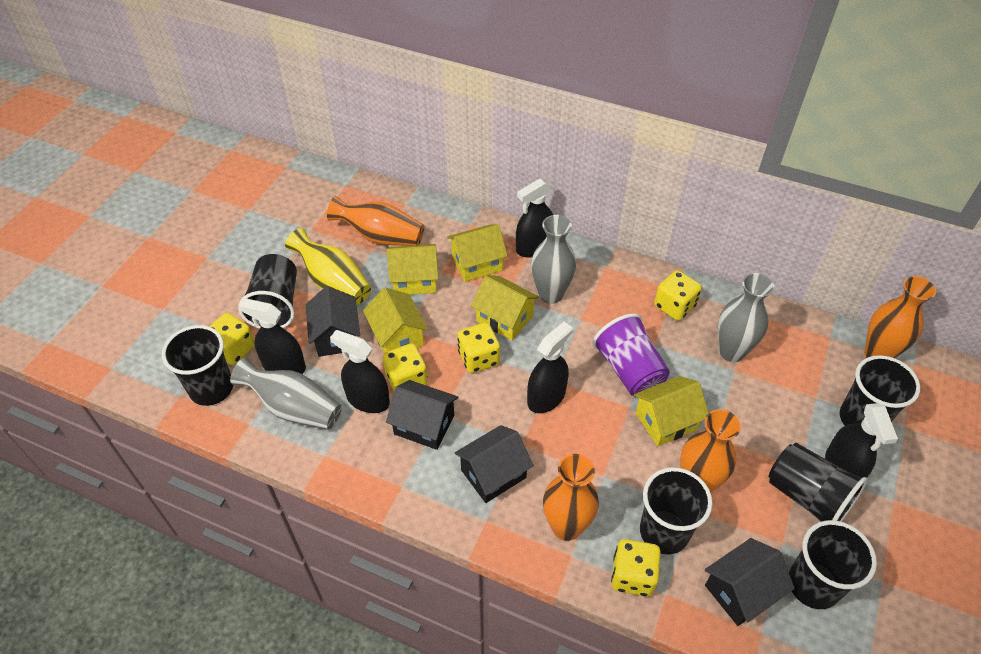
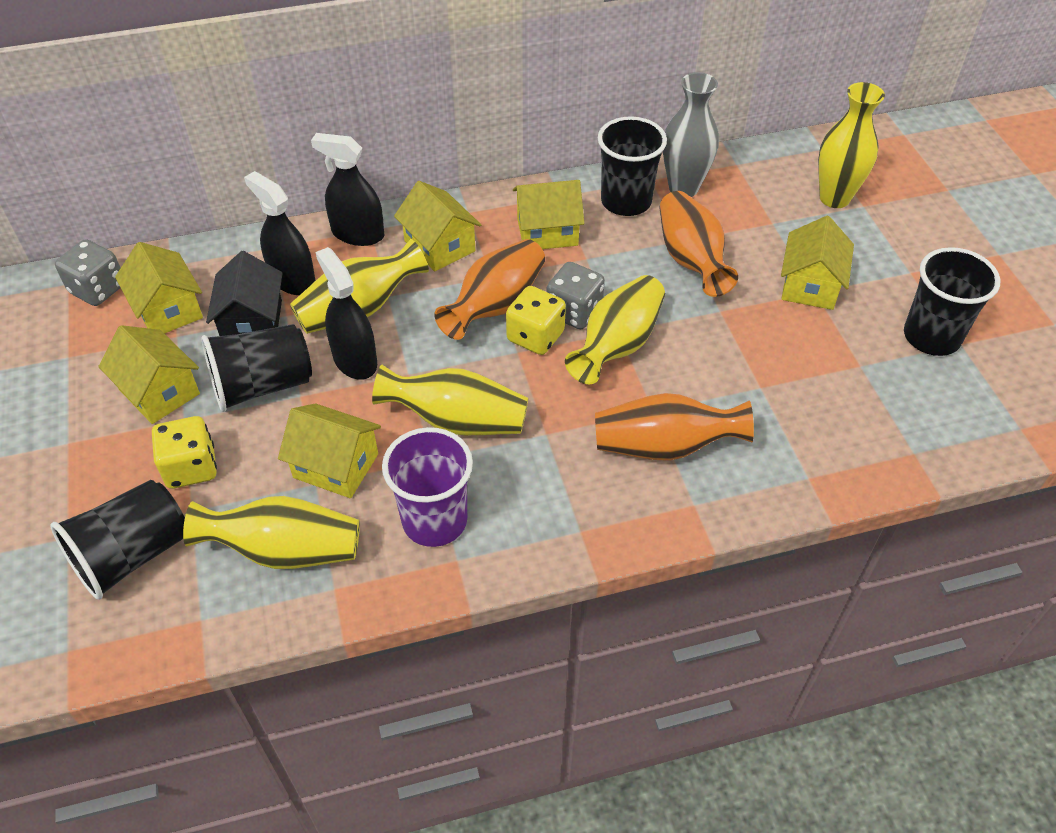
black cup: [162,325,233,406] [238,254,297,329] [640,467,712,554] [768,443,868,522] [789,520,877,609] [840,355,920,426] = 6 -> [50,480,185,600] [202,324,312,412] [598,116,667,216] [904,247,1001,356] = 4
black house: [306,286,360,357] [386,380,458,450] [455,425,534,503] [705,538,795,626] = 4 -> [206,251,282,336] = 1
black spray bottle: [239,298,306,374] [330,330,390,413] [516,178,553,258] [527,322,572,413] [825,403,898,478] = 5 -> [244,171,316,295] [311,133,384,246] [316,247,377,380] = 3
grey dice: none = 0 -> [55,239,121,306] [546,262,605,329] = 2
grey vase: [230,357,342,430] [531,215,576,304] [718,273,774,362] = 3 -> [663,72,719,197] = 1
orange vase: [327,196,424,246] [543,454,599,541] [680,409,741,493] [865,276,936,358] = 4 -> [434,239,545,340] [595,393,754,461] [659,191,738,297] = 3
yellow dice: [209,313,255,365] [383,343,428,391] [457,322,500,373] [611,539,661,597] [654,270,702,321] = 5 -> [152,416,217,489] [506,286,566,355] = 2
yellow house: [363,287,428,353] [387,244,439,295] [447,224,508,282] [471,276,539,341] [634,376,708,446] = 5 -> [98,325,200,424] [115,242,203,334] [278,403,381,498] [394,181,481,271] [513,180,584,249] [781,216,854,310] = 6
yellow vase: [285,228,371,305] = 1 -> [183,496,360,569] [290,239,429,334] [372,365,528,435] [565,275,665,384] [818,82,885,208] = 5

